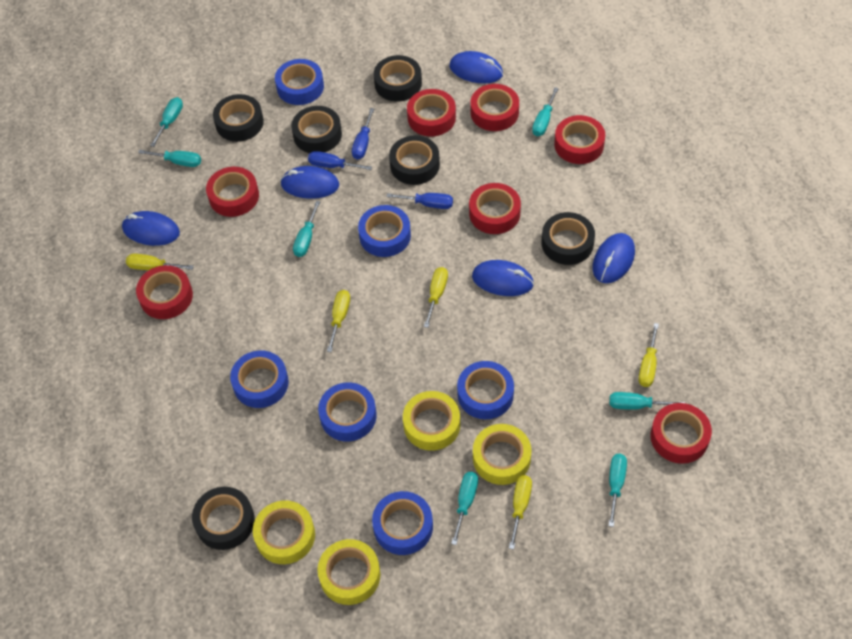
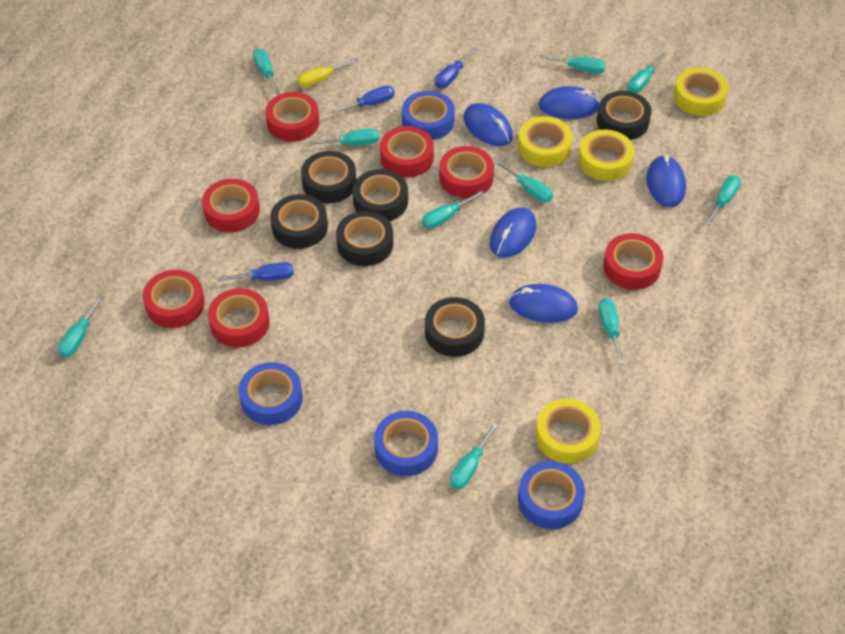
blue tape: [230,350,289,408] [275,59,324,105] [318,382,377,441] [358,205,411,257] [372,491,433,555] [457,361,514,419] = 6 -> [239,362,303,425] [374,411,438,476] [402,91,455,140] [518,461,585,529] = 4
turquoise screwdriver: [138,150,201,167] [150,97,183,147] [293,201,320,257] [451,472,478,545] [532,87,559,136] [608,454,627,527] [609,392,685,410] = 7 -> [58,295,104,357] [253,48,281,95] [309,129,379,145] [422,190,484,229] [450,422,498,489] [495,160,553,203] [539,55,606,74] [598,298,624,364] [627,52,667,93] [705,175,741,226] = 10
yellow screwdriver: [126,253,194,270] [327,290,350,352] [424,267,448,328] [509,475,532,550] [638,323,659,387] = 5 -> [297,58,359,87] = 1

